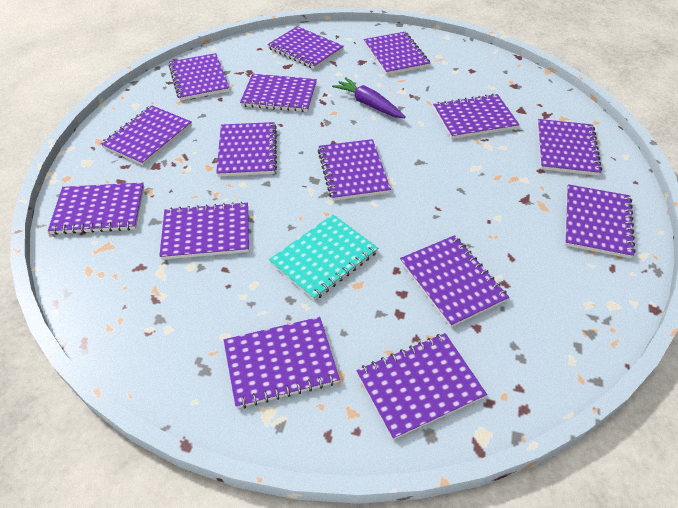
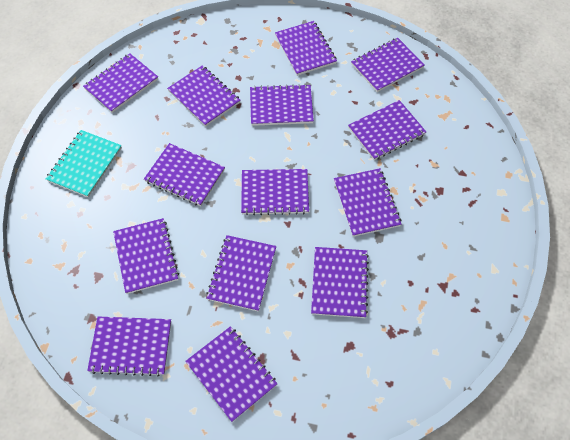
purple carrot: [332,77,406,118] = 1 -> none = 0
purple notebook: [48,183,144,235] [101,105,192,166] [159,202,249,260] [169,53,229,101] [216,122,277,176] [224,317,340,408] [240,74,317,112] [267,26,344,69] [318,139,391,201] [356,333,487,440] [364,32,430,75] [400,235,509,327] [433,94,520,139] [537,119,602,176] [565,184,636,258] = 15 -> [83,53,158,113] [87,317,171,376] [113,218,179,294] [144,143,225,206] [167,65,241,127] [185,326,278,422] [206,235,276,311] [241,169,309,215] [250,84,314,126] [275,21,337,76] [311,247,369,318] [334,168,402,237] [348,100,426,160] [351,38,424,92] = 14

